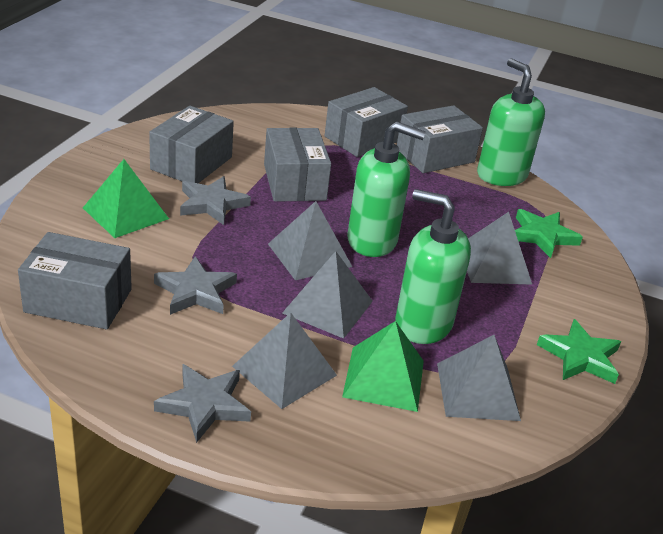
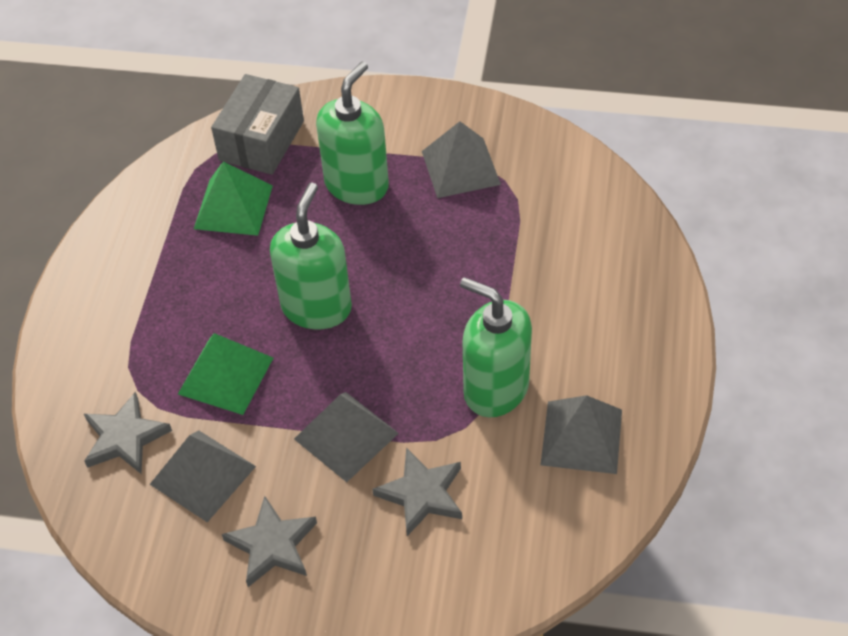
green star: [515,209,583,258] [537,319,621,384] = 2 -> none = 0
grey box: [18,232,132,329] [149,106,234,183] [264,127,331,202] [325,87,408,157] [397,105,483,173] = 5 -> [211,74,304,175] = 1
grey pyramid: [232,313,337,409] [268,201,352,280] [282,251,373,339] [437,335,521,421] [467,212,532,285] = 5 -> [150,430,256,522] [294,392,399,482] [422,121,501,198] [541,395,622,474] = 4

